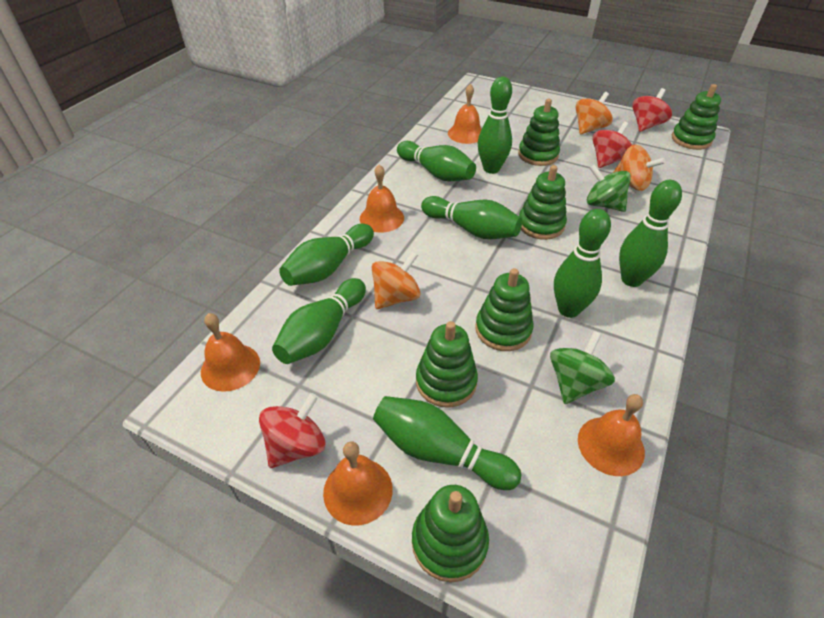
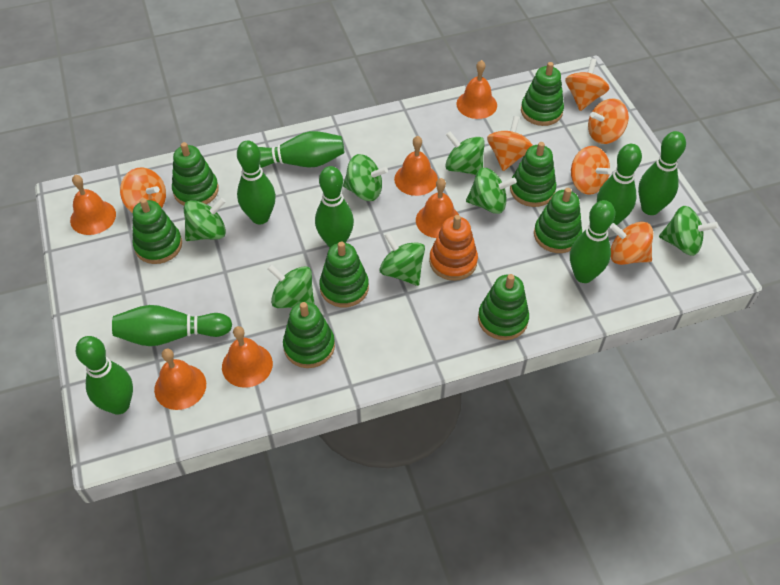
green spinning top: [550,331,615,404] [587,164,631,212] = 2 -> [184,198,226,241] [267,264,315,308] [343,154,388,201] [379,232,425,286] [445,131,485,175] [466,167,517,214] [659,206,718,256] = 7
green stacking toy: [412,485,489,582] [416,321,478,407] [475,268,533,351] [518,98,560,166] [519,165,567,240] [672,84,721,150] = 6 -> [133,198,182,264] [172,142,219,206] [283,302,335,368] [319,241,369,307] [478,274,529,340] [510,142,556,207] [521,62,564,126] [534,188,582,253] = 8
orange bell: [201,313,260,392] [323,441,393,526] [360,164,404,232] [448,84,482,144] [578,394,645,476] = 5 -> [70,175,116,235] [154,349,206,410] [222,326,273,388] [394,136,438,196] [416,178,459,238] [456,60,497,119] = 6
orange spinning top: [372,252,421,309] [575,92,613,134] [613,144,665,191] = 3 -> [120,167,166,213] [487,116,533,171] [565,59,610,111] [571,146,612,195] [588,98,629,144] [610,222,653,265] = 6
orange stacking toy: none = 0 -> [429,215,478,281] = 1
red spinning top: [259,393,326,468] [593,121,632,168] [632,88,672,132] = 3 -> none = 0

